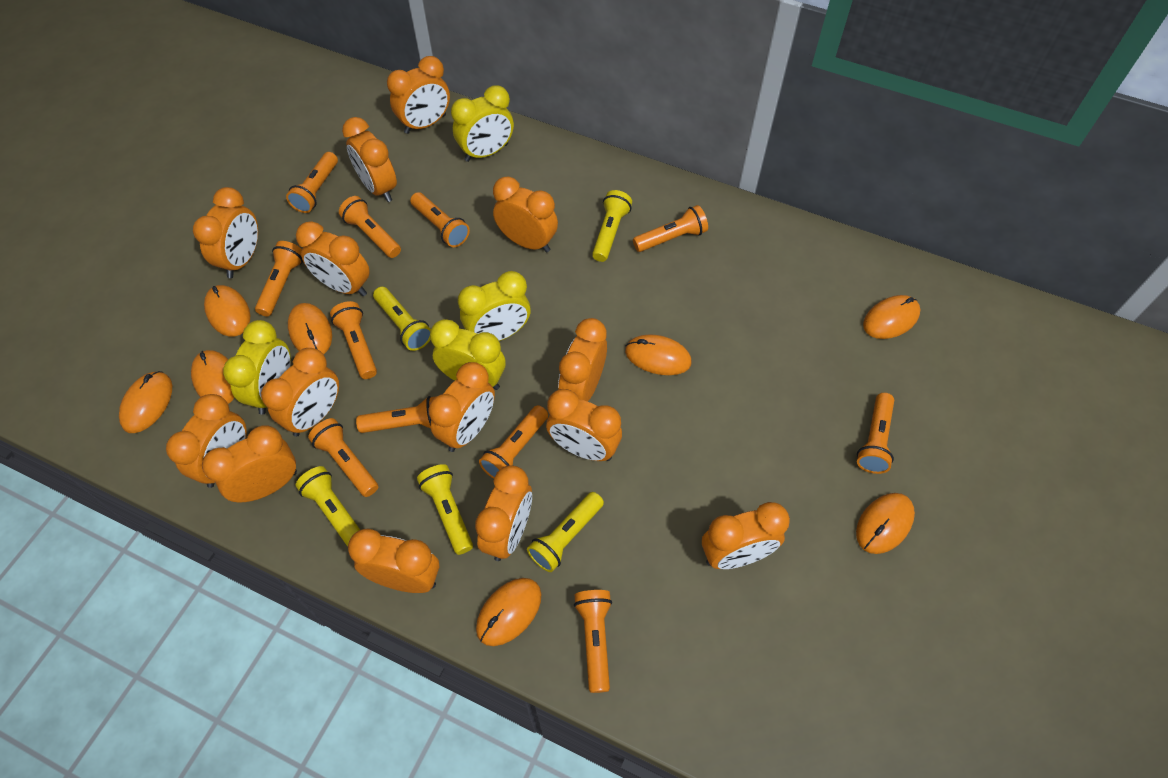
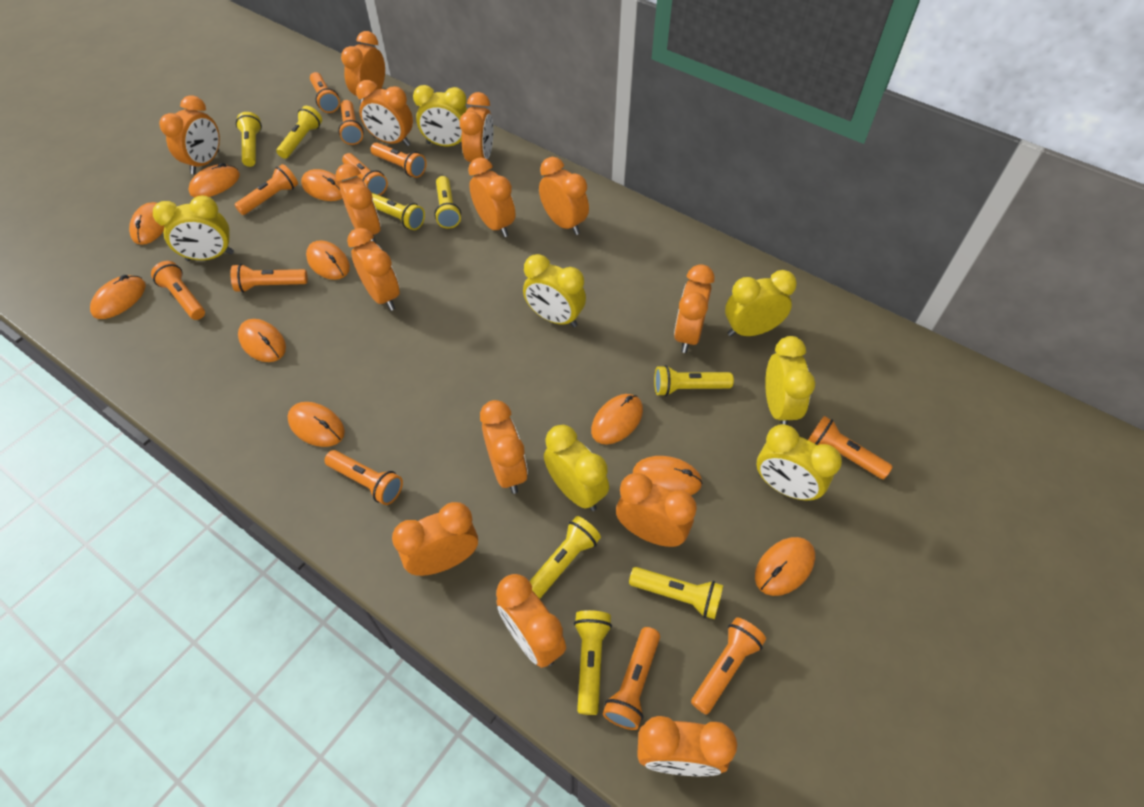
orange mouse: [119,371,172,433] [191,350,235,404] [204,285,250,337] [288,303,332,355] [476,578,541,646] [625,334,692,375] [856,493,915,554] [863,295,921,339] = 8 -> [90,275,146,319] [129,202,164,245] [188,163,240,197] [238,319,286,362] [287,402,345,447] [301,169,343,201] [306,240,350,280] [591,394,643,445] [633,456,703,495] [755,537,815,596] = 10
yellow clock: [223,320,291,415] [430,319,505,390] [451,86,514,162] [458,271,531,341] = 4 -> [153,195,234,261] [413,85,467,146] [523,254,586,327] [544,425,609,511] [725,270,797,336] [757,424,842,502] [765,336,815,425] = 7
yellow flashlight: [295,466,360,547] [373,287,431,351] [417,464,473,555] [527,492,604,572] [592,190,632,262] = 5 -> [236,112,262,167] [277,106,322,159] [372,193,425,230] [434,176,461,229] [530,516,601,599] [574,610,612,715] [629,567,723,619] [654,365,734,397] = 8

